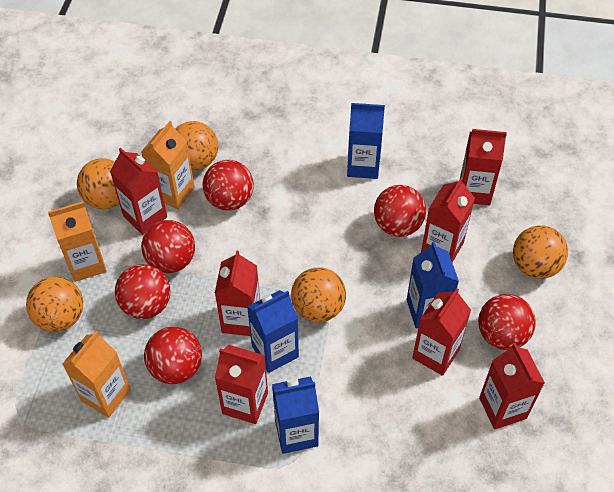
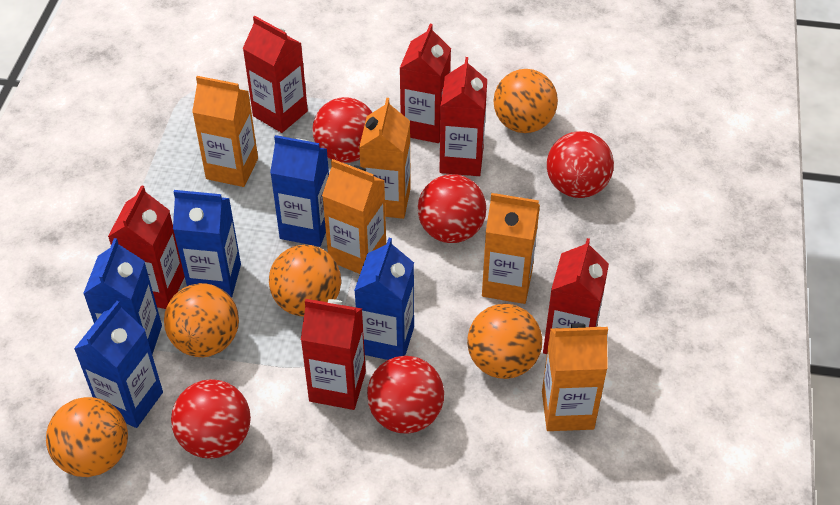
blue carton: [247,290,299,373] [272,376,319,454] [347,103,385,179] [407,241,459,328] = 4 -> [74,301,163,428] [83,238,162,354] [173,190,241,298] [270,135,329,247] [354,238,414,360] = 5
orange carton: [48,202,107,282] [62,331,131,418] [141,121,195,209] = 3 -> [192,76,258,187] [322,159,386,274] [359,98,411,219] [482,193,540,304] [542,323,608,431] = 5
red ball: [115,264,171,319] [141,220,195,273] [144,327,202,384] [203,160,254,211] [374,185,426,237] [478,294,536,350] = 6 -> [171,379,251,459] [312,97,372,163] [367,356,444,434] [418,174,486,243] [547,131,614,198] = 5
red carton: [110,147,167,235] [215,250,260,336] [215,345,268,424] [412,288,471,376] [421,177,475,263] [460,129,507,205] [479,343,545,429] = 7 -> [108,185,185,309] [243,16,308,133] [301,299,366,410] [399,24,451,143] [439,57,487,176] [543,238,609,354] = 6

